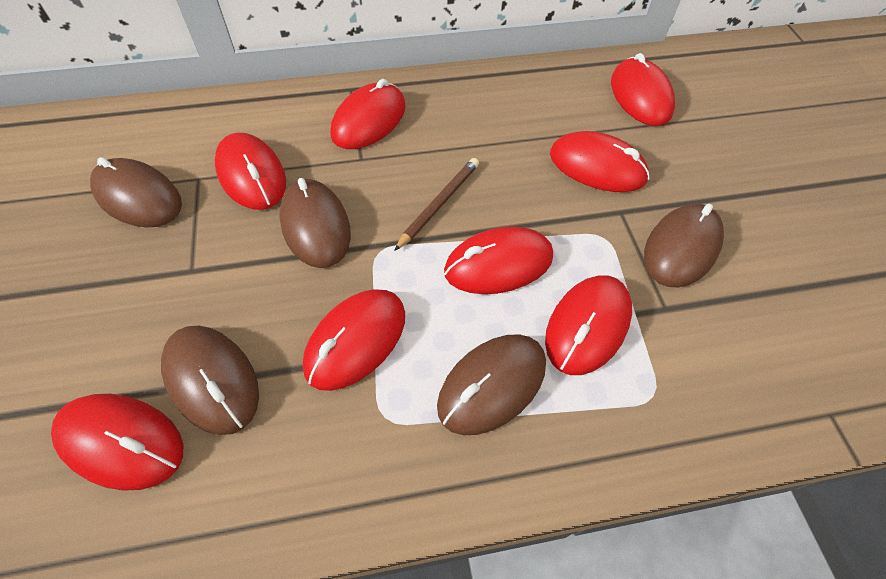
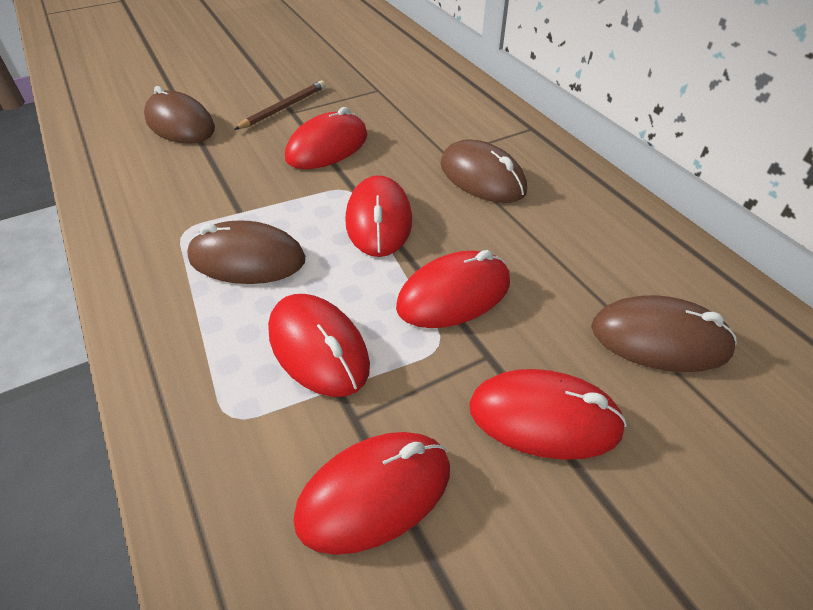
brown mouse: [90,157,182,227] [161,326,259,435] [279,178,351,268] [437,334,546,435] [644,203,724,288] = 5 -> [144,86,215,144] [187,220,305,284] [440,139,527,203] [591,295,737,372] = 4
red mouse: [51,394,183,491] [215,133,286,210] [303,289,405,391] [330,79,405,149] [444,227,553,294] [545,275,632,375] [550,131,650,192] [611,53,675,126] = 8 -> [268,294,370,397] [285,107,368,169] [293,432,450,555] [345,175,412,257] [396,250,510,328] [469,369,627,460] = 6

